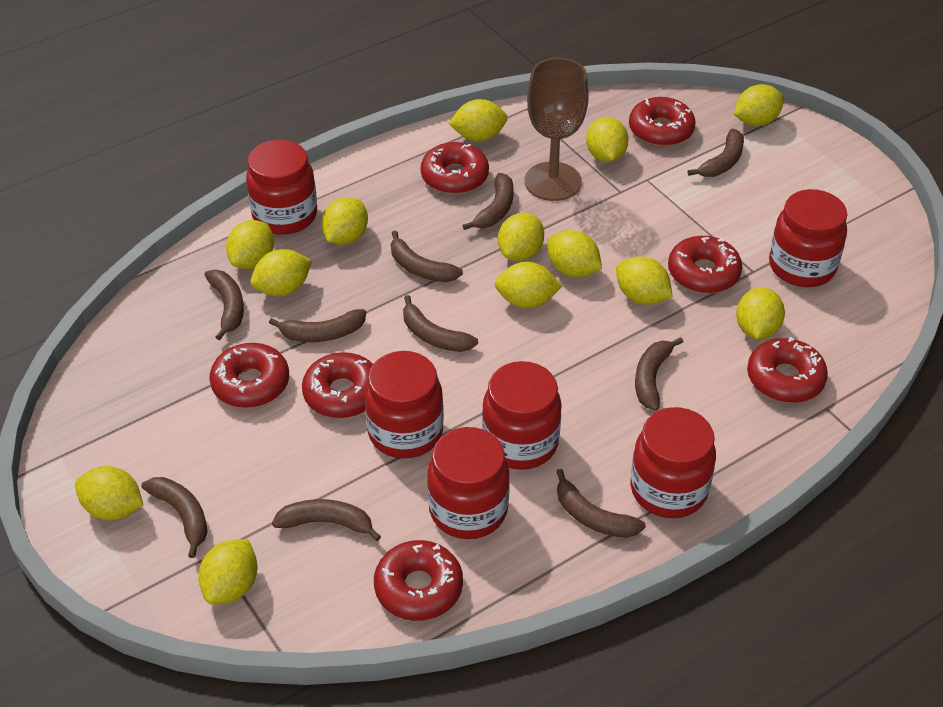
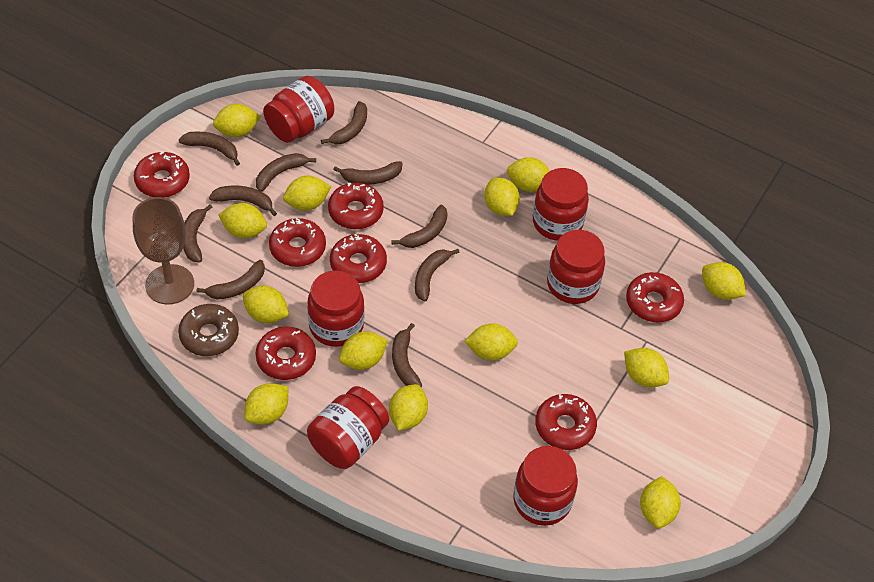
brown donut: none = 0 -> [178,304,239,356] = 1

